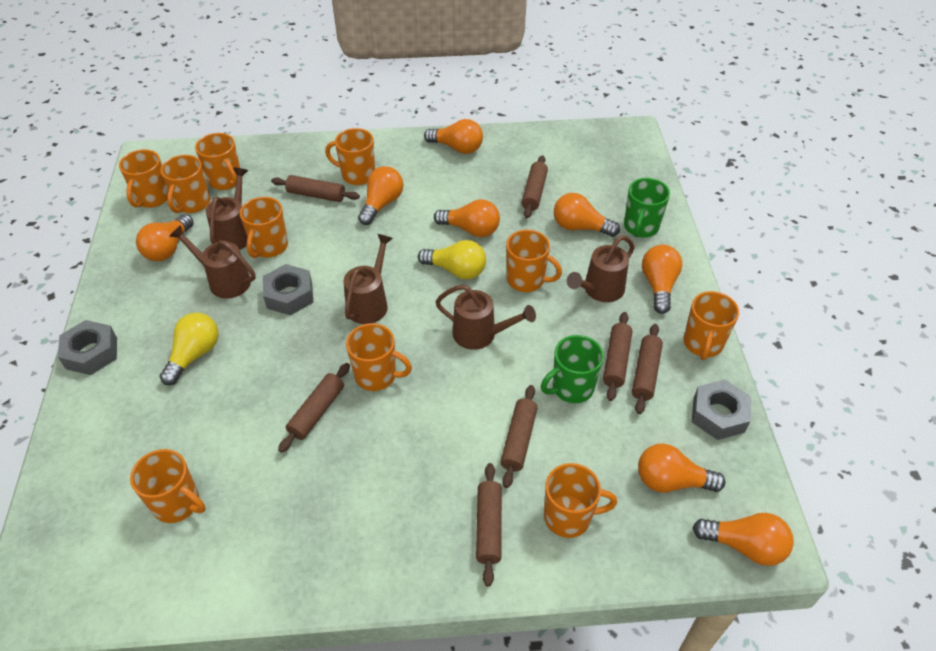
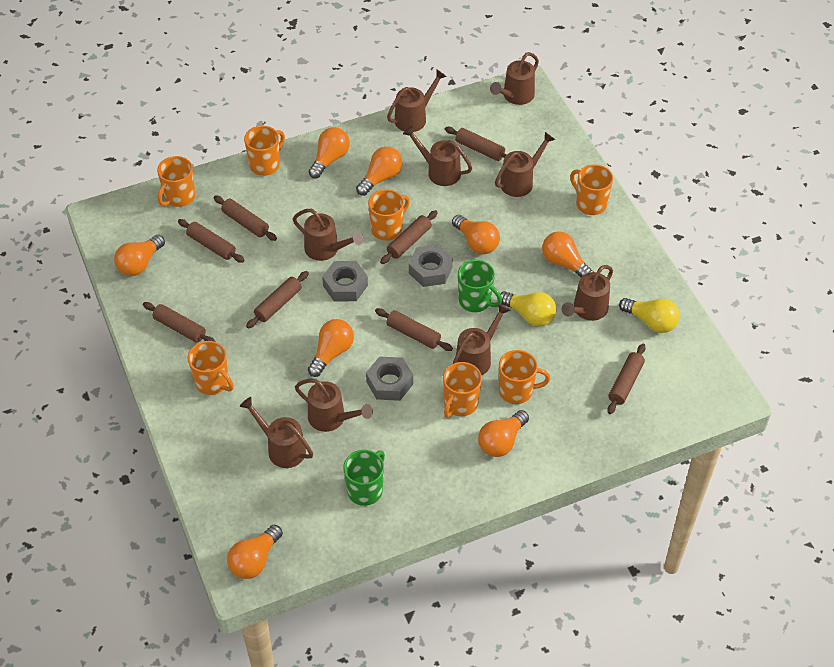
brown rolling pin: [271,175,360,202] [278,363,350,453] [476,463,502,587] [500,385,538,488] [521,155,548,218] [603,312,632,401] [632,324,663,414] = 7 -> [143,302,216,343] [178,219,244,263] [214,196,277,241] [246,271,309,328] [375,308,453,351] [380,210,438,264] [445,127,507,161] [607,343,646,414] = 8
brown watering can: [169,225,256,299] [206,167,248,250] [344,234,393,324] [435,285,536,350] [567,236,635,302] = 5 -> [240,397,313,468] [293,209,364,261] [295,378,373,432] [387,70,447,132] [403,125,472,186] [452,303,510,375] [490,52,539,105] [495,132,555,197] [562,265,613,321] = 9
orange mug: [119,149,169,208] [130,449,205,523] [161,155,210,213] [195,133,240,190] [240,197,288,258] [325,128,375,185] [346,323,412,391] [506,230,562,292] [544,463,617,538] [684,291,739,360] = 10 -> [157,156,195,207] [188,341,234,395] [244,126,285,176] [368,189,410,241] [443,362,482,418] [499,350,550,404] [570,164,613,215] = 7

